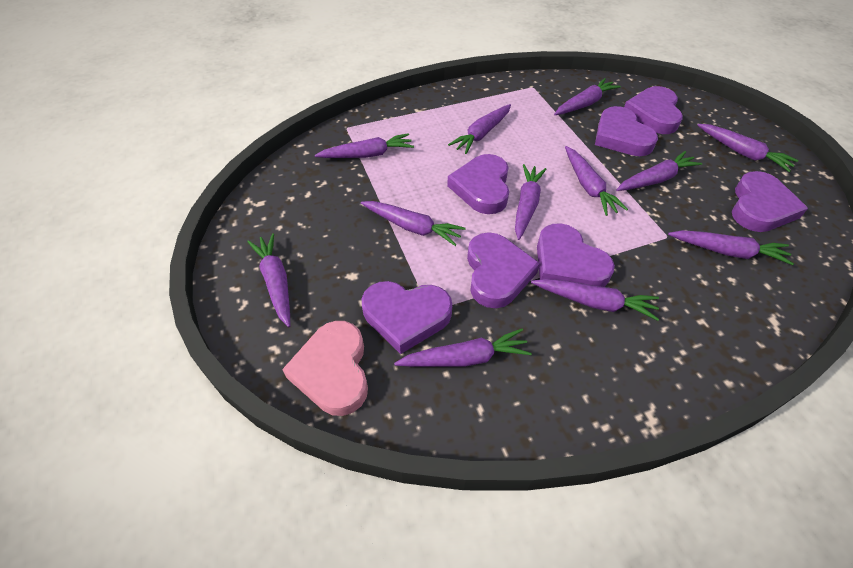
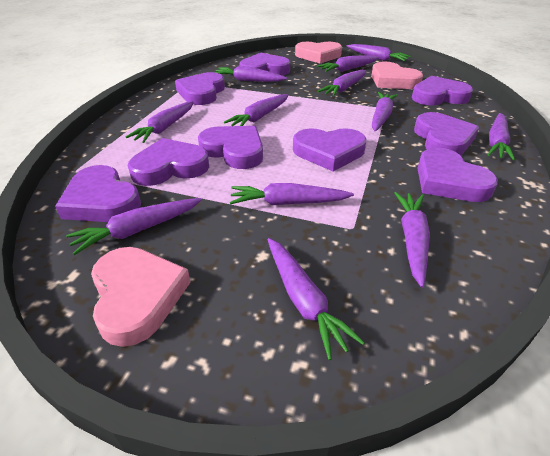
pink heart: [282,321,368,416] = 1 -> [91,247,191,347] [295,42,342,64] [371,61,423,89] = 3
purple heart: [362,281,452,354] [447,154,509,214] [467,232,540,308] [537,223,615,287] [595,106,658,156] [624,86,683,134] [732,171,808,232] = 7 -> [55,165,141,222] [128,138,209,186] [175,72,225,105] [198,126,263,169] [239,53,290,75] [293,128,366,171] [412,76,473,105] [414,112,479,155] [418,148,498,202] = 9

